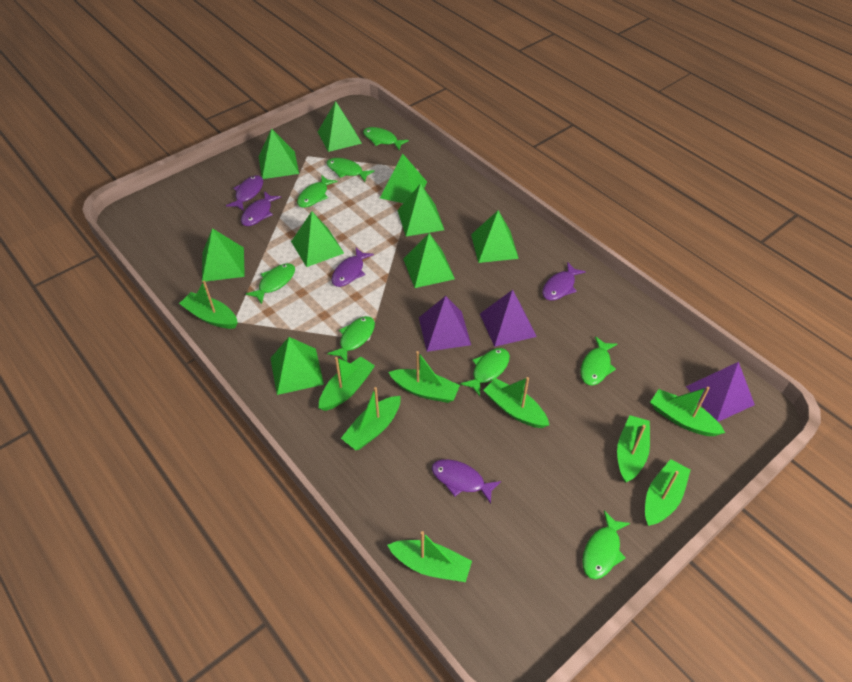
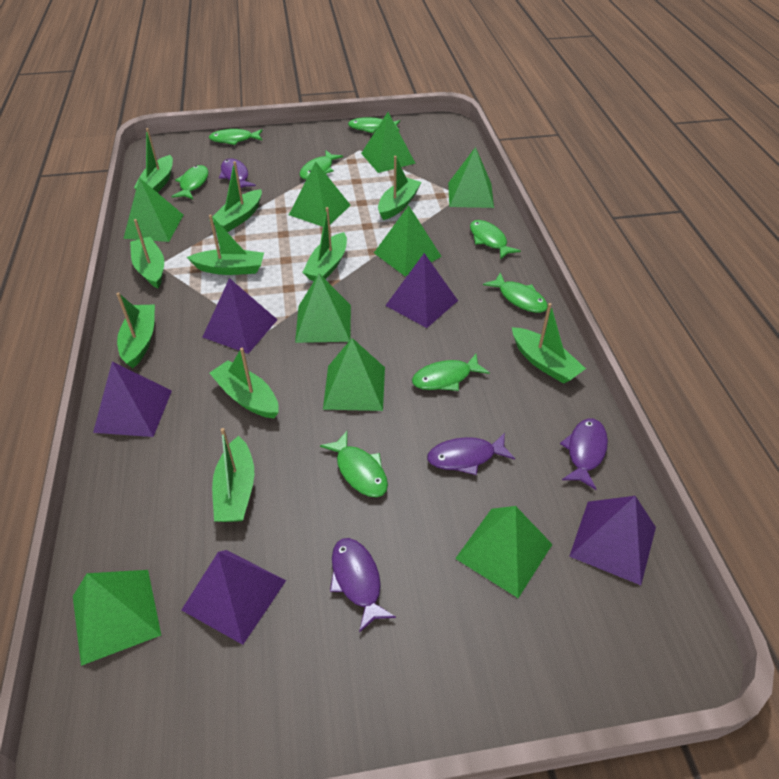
green boat: [179,281,238,329] [319,356,375,411] [341,387,401,450] [387,531,472,582] [388,351,460,403] [484,377,549,428] [617,415,650,483] [645,459,691,526] [650,387,725,436] = 9 -> [116,292,155,368] [130,219,164,288] [134,128,173,193] [187,215,264,275] [209,161,262,232] [209,348,279,418] [212,428,254,522] [302,207,347,281] [378,156,422,220] [512,303,586,384] = 10
purple fish: [226,175,263,211] [241,191,281,226] [331,248,374,287] [432,459,501,504] [542,262,586,301] = 5 -> [219,158,256,188] [330,538,396,633] [427,433,515,475] [560,418,608,490] = 4
purple pyramid: [419,296,471,352] [480,290,537,347] [686,362,755,422] = 3 -> [93,362,172,437] [182,550,286,645] [202,278,278,354] [385,253,458,328] [569,496,656,585] = 5

